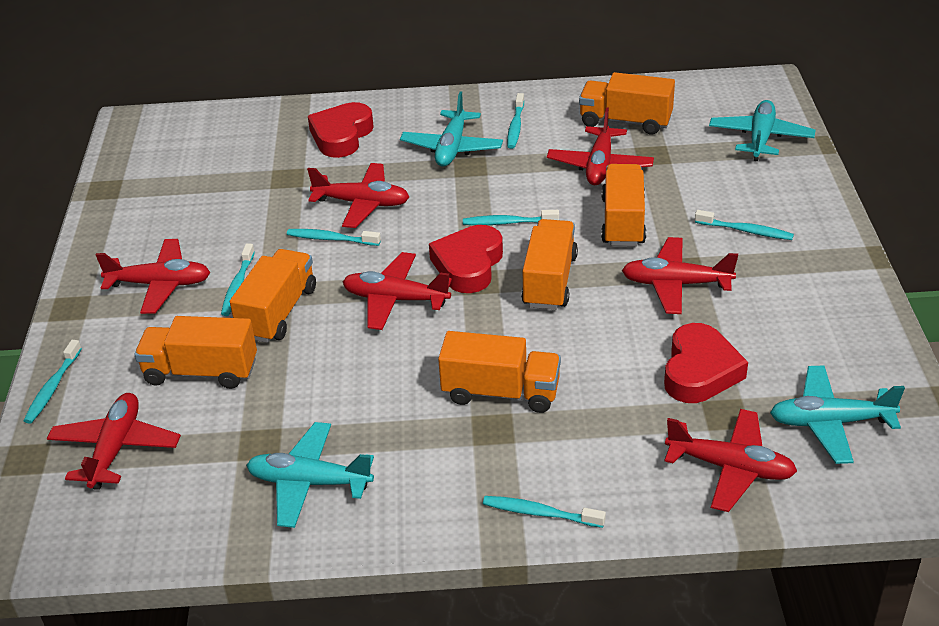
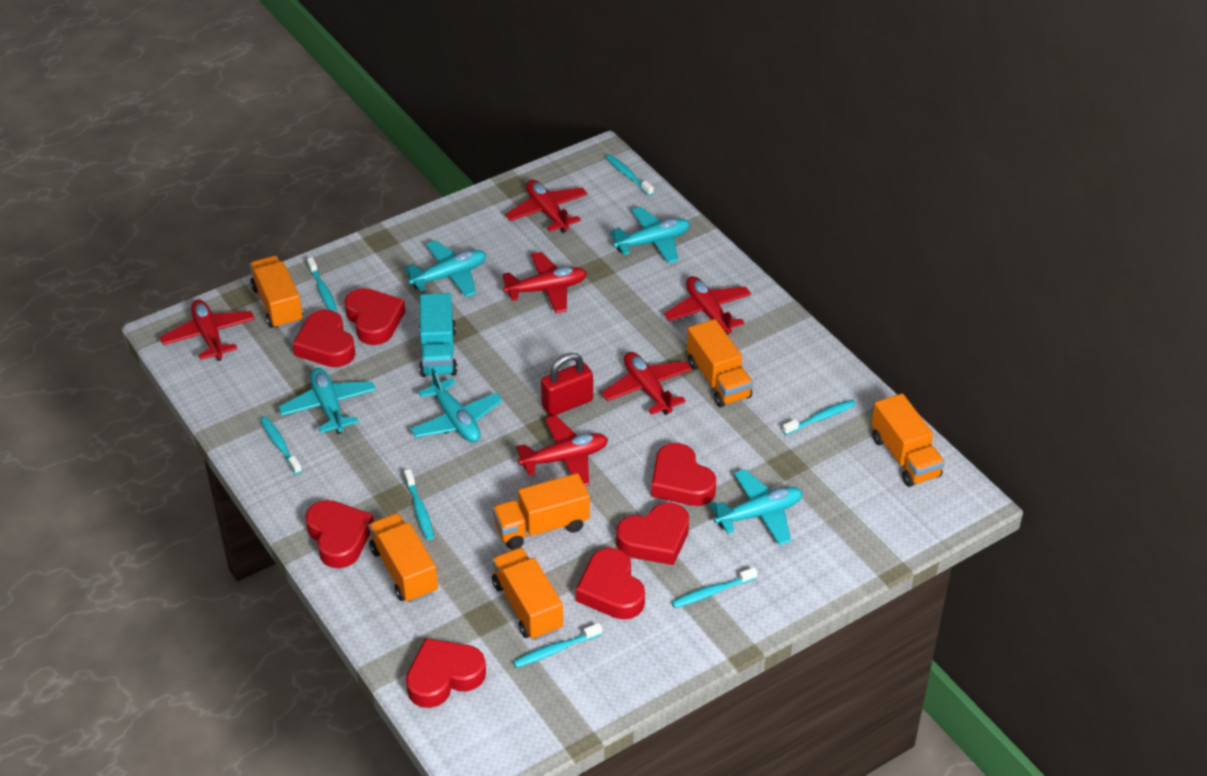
red heart: [308,102,374,158] [429,225,503,293] [664,323,748,403] = 3 -> [293,310,355,367] [305,500,373,568] [344,288,405,345] [406,638,486,708] [576,548,645,620] [616,502,689,565] [651,443,716,506] = 7
red padlock: none = 0 -> [541,353,593,416] = 1
red plane: [47,393,181,490] [96,239,210,314] [307,163,409,228] [343,252,452,330] [547,107,654,185] [622,237,738,314] [664,409,797,512] = 7 -> [160,299,255,361] [503,252,587,313] [505,180,588,233] [516,415,608,486] [601,352,692,415] [664,276,751,335] = 6
turquoise plane: [246,422,374,528] [400,91,503,167] [709,100,816,161] [770,366,905,464] = 4 -> [278,368,376,434] [404,240,486,297] [410,368,503,442] [610,207,690,264] [710,469,803,545] = 5
turquoise truck: none = 0 -> [419,293,457,377] = 1

